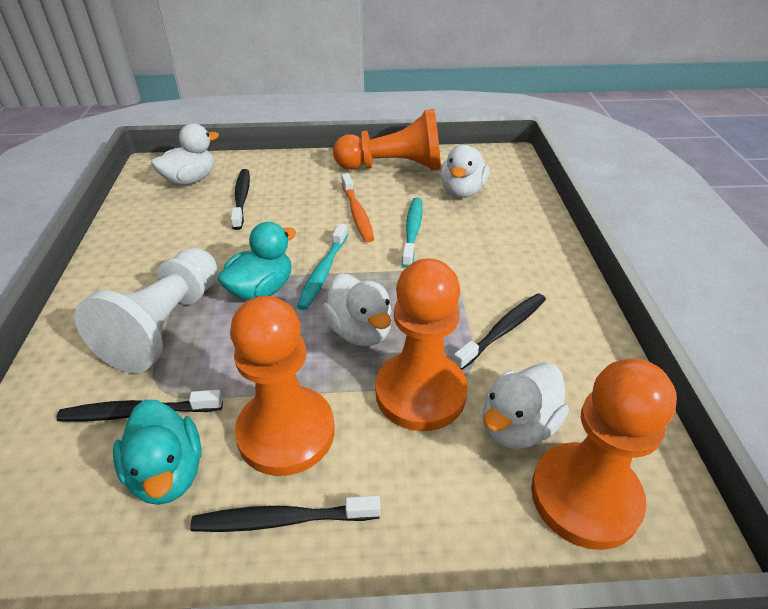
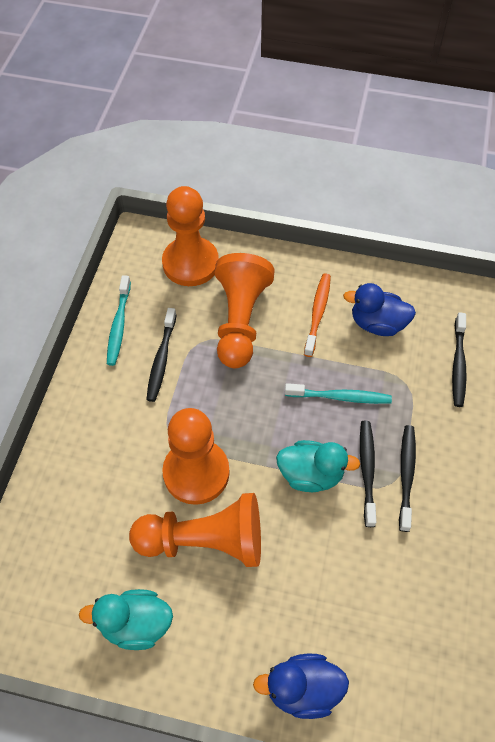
blue duck: none = 0 -> [253,654,349,719] [343,283,416,336] = 2
white duck: [151,123,219,185] [322,273,392,346] [440,145,490,198] [483,363,569,449] = 4 -> none = 0
white pawn: [74,248,218,373] = 1 -> none = 0

